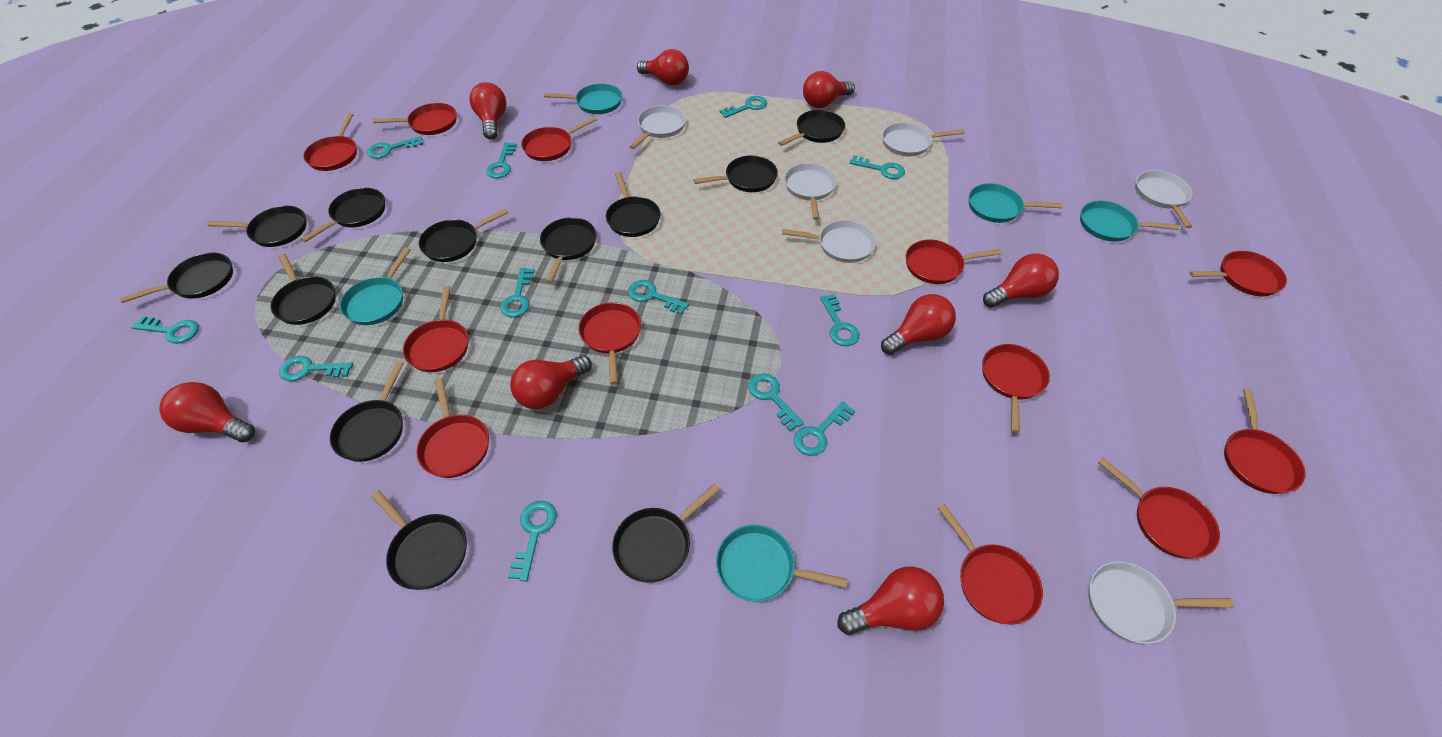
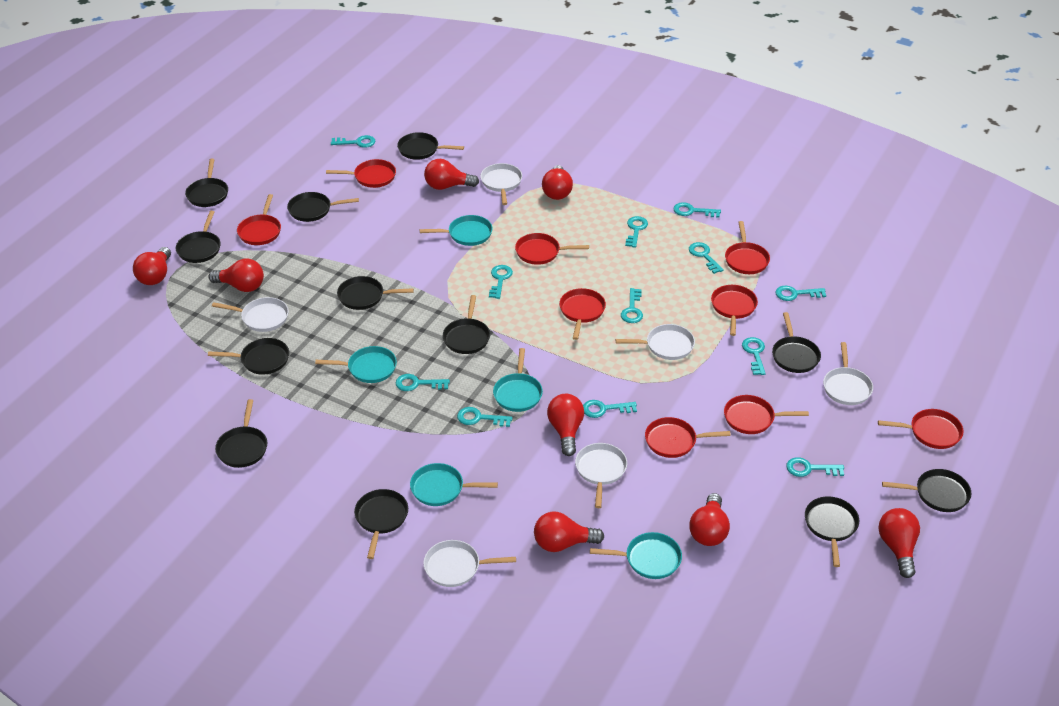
red pan: [303,113,357,171] [373,103,457,135] [403,286,468,372] [416,379,489,478] [521,117,597,161] [578,302,641,384] [906,240,1002,284] [938,504,1043,625] [982,344,1050,433] [1098,458,1220,559] [1189,251,1287,296] [1224,389,1305,494] = 12 -> [237,194,281,245] [326,159,396,188] [515,233,589,265] [559,288,606,340] [645,417,731,458] [711,285,758,336] [724,395,809,434] [725,221,770,274] [878,409,964,449] = 9

